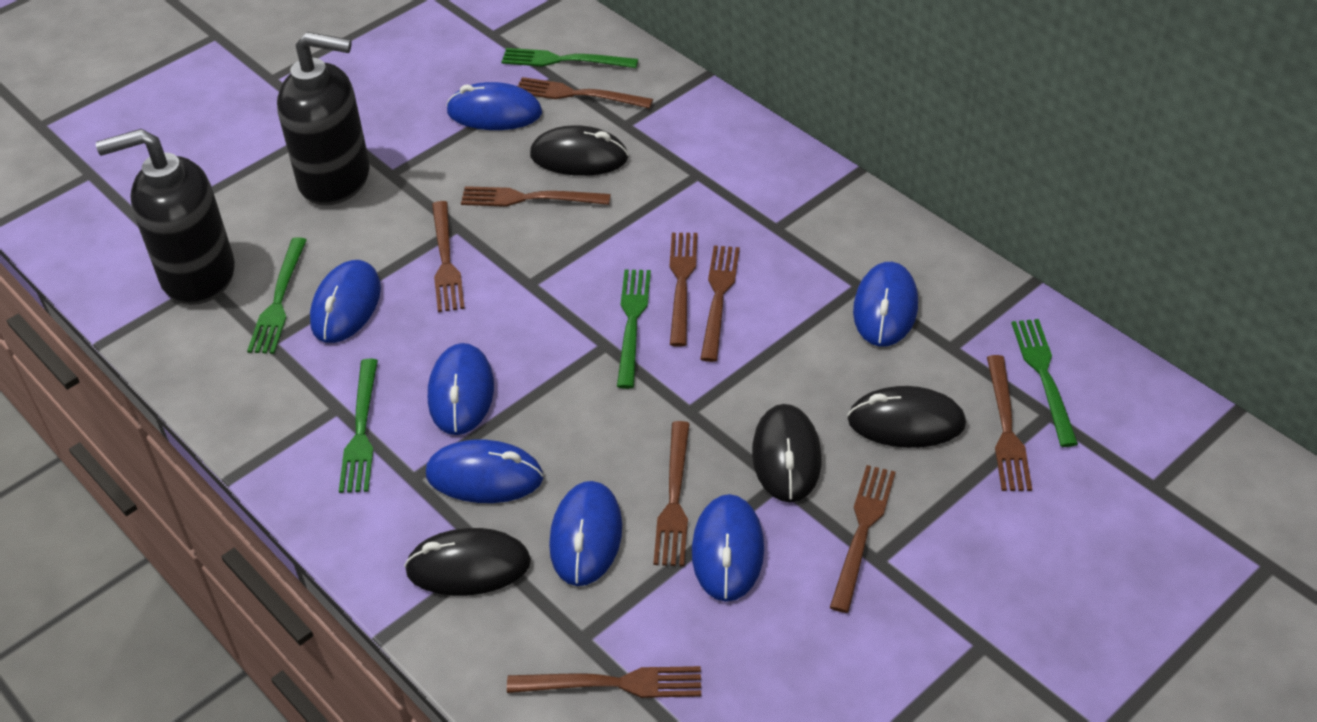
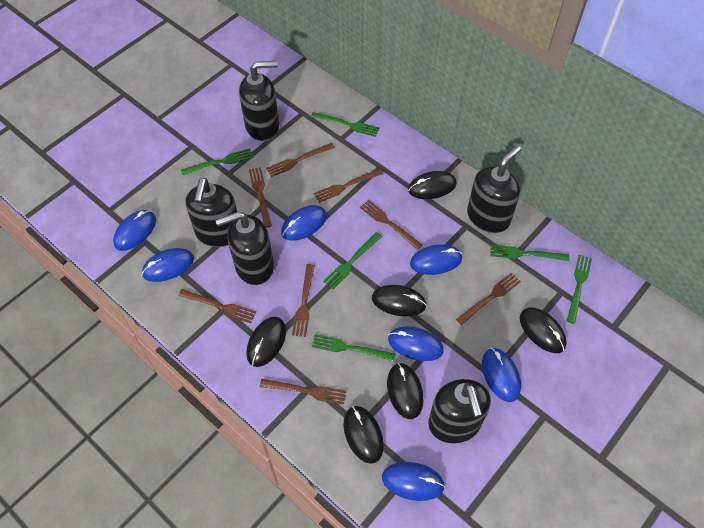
black mouse: [404,528,531,596] [530,125,629,176] [752,404,821,502] [847,386,966,448] = 4 -> [246,317,286,367] [344,406,384,464] [372,285,427,316] [387,363,423,419] [408,171,457,199] [520,307,567,353] = 6
black soap dispenser: [96,129,235,305] [277,32,370,206] = 2 -> [185,178,237,247] [215,211,274,285] [239,61,279,141] [428,379,491,443] [467,146,521,233] = 5
brown fork: [432,201,465,312] [461,186,611,207] [507,666,701,698] [518,77,653,109] [653,421,690,566] [670,233,698,347] [700,246,740,362] [830,465,896,613] [987,355,1032,491] = 9 -> [178,289,256,323] [249,167,272,228] [260,379,346,405] [266,143,335,177] [292,264,315,337] [314,168,384,203] [360,200,422,250] [456,273,521,325] = 8
green fork: [247,237,307,354] [339,359,378,493] [501,48,638,68] [617,270,651,389] [1011,319,1078,447] = 5 -> [181,148,253,175] [311,112,379,137] [312,334,396,361] [323,232,382,289] [490,245,569,261] [567,255,592,324] = 6

